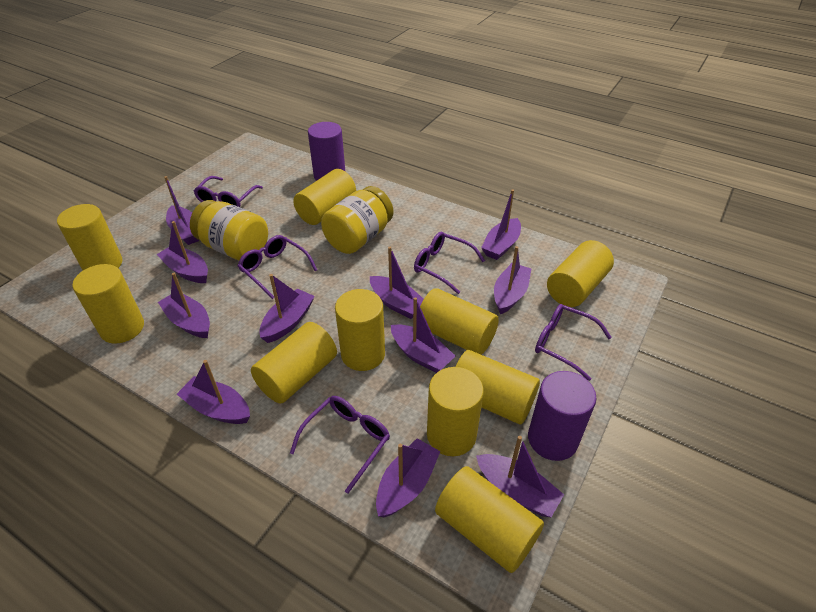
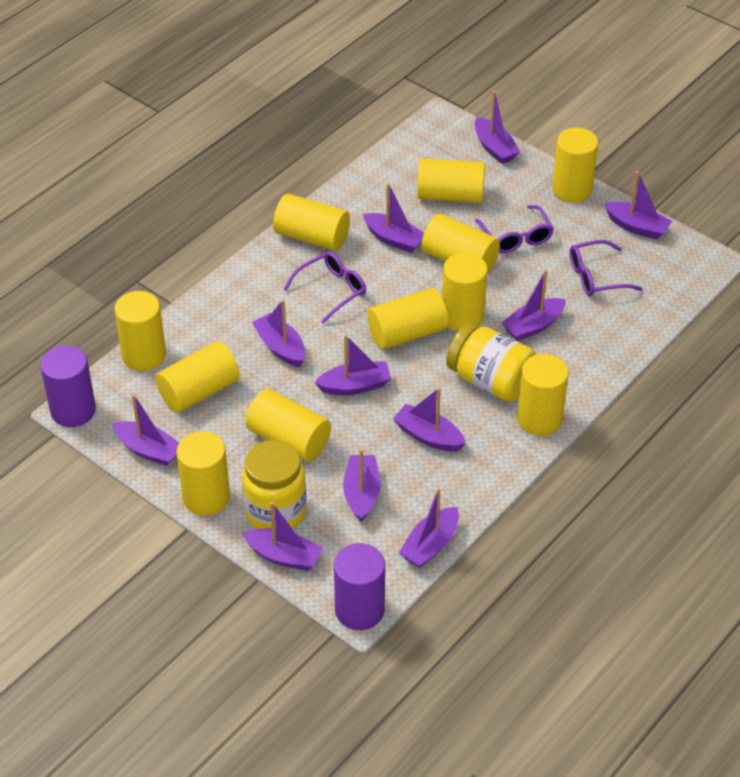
purple glasses: [194,176,263,207] [238,235,317,299] [290,396,390,493] [414,232,485,294] [535,304,612,381] = 5 -> [284,252,366,324] [475,205,554,253] [570,240,643,296] = 3
yellow cylinder: [57,204,123,270] [72,264,144,344] [251,322,337,403] [293,169,356,225] [335,289,385,371] [420,288,499,355] [427,367,484,456] [435,466,544,573] [455,350,540,424] [547,240,614,307] = 10 -> [115,291,166,371] [155,341,240,413] [177,431,230,515] [245,389,331,461] [273,194,350,251] [367,288,448,350] [417,158,485,203] [422,214,500,274] [442,253,488,331] [517,354,569,436] [552,128,598,203] = 11

